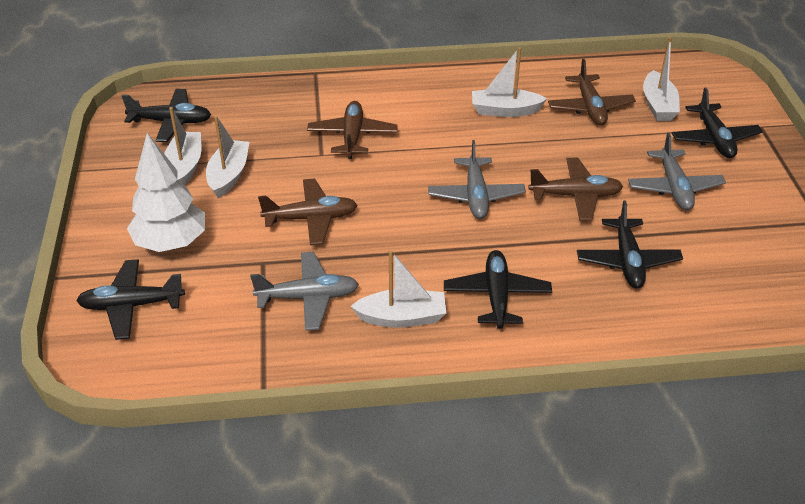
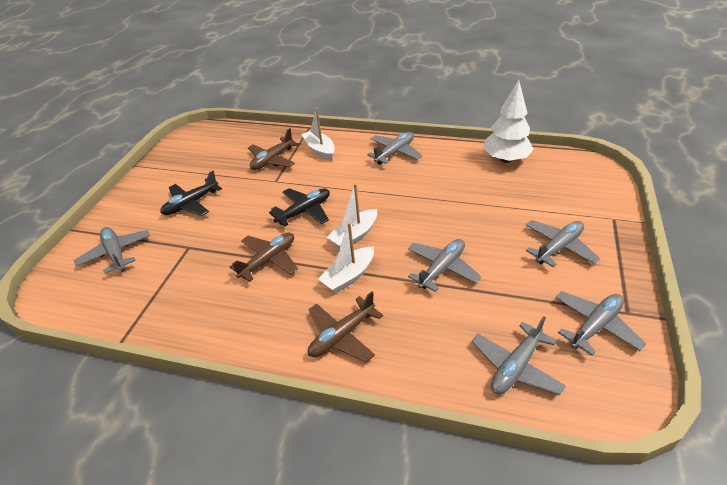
black plane: [76,259,185,340] [122,89,211,142] [444,250,552,329] [577,200,683,288] [672,88,763,158] = 5 -> [160,171,222,216] [269,188,330,227] = 2
brown plane: [258,179,357,245] [307,101,398,159] [528,158,623,221] [548,59,636,125] = 4 -> [230,233,298,282] [248,128,299,170] [308,292,383,363] = 3
grey plane: [250,252,359,331] [428,140,526,219] [628,133,726,210] = 3 -> [74,227,150,274] [367,132,422,165] [408,239,481,292] [472,316,566,395] [526,220,600,267] [555,291,646,356] = 6
white boat: [164,107,201,185] [206,116,249,198] [351,250,446,328] [472,47,547,117] [643,37,680,121] = 5 -> [301,107,335,160] [318,222,374,293] [326,183,377,248] = 3

